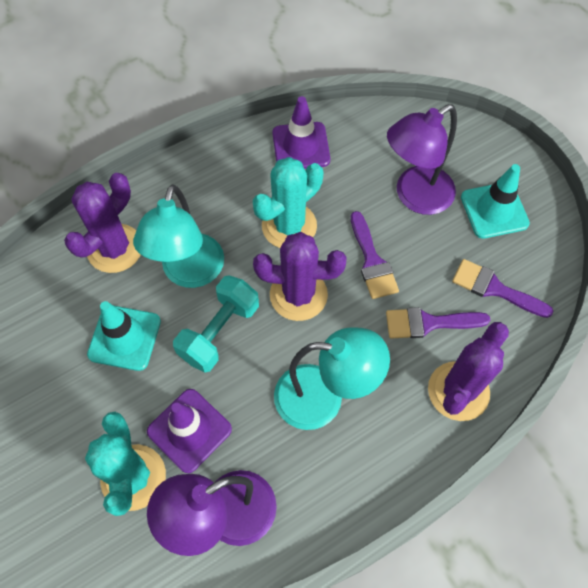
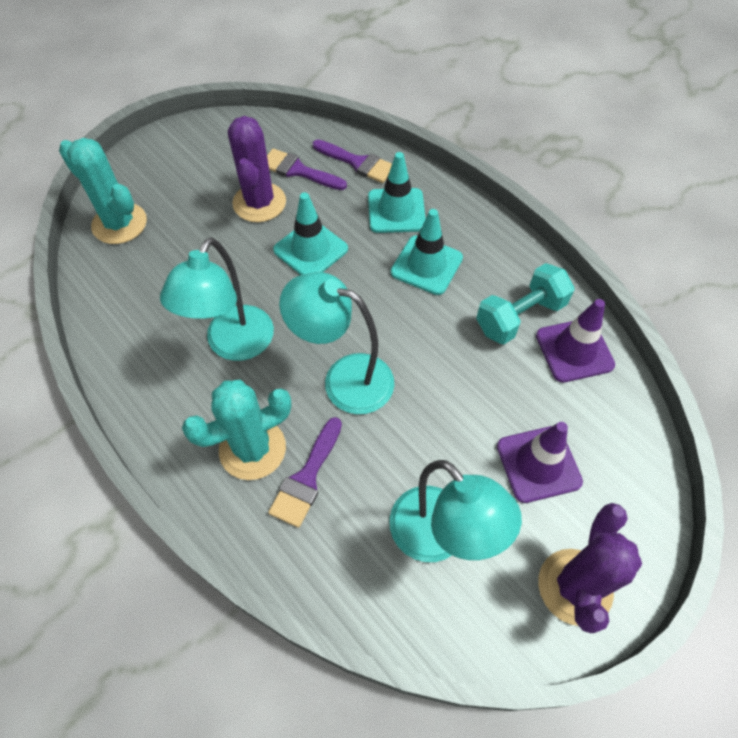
purple cactus: [64,173,141,273] [253,232,346,321] [428,322,509,421] = 3 -> [228,116,286,222] [538,503,642,633] = 2
purple lamp: [147,470,277,556] [387,104,457,215] = 2 -> none = 0
turquoise lamp: [133,184,224,288] [274,328,390,430] = 2 -> [160,238,274,361] [279,272,394,414] [389,460,522,562] = 3
turquoise traffic cone: [87,301,161,371] [461,164,530,239] = 2 -> [273,192,348,275] [368,152,426,233] [391,209,463,295] = 3

